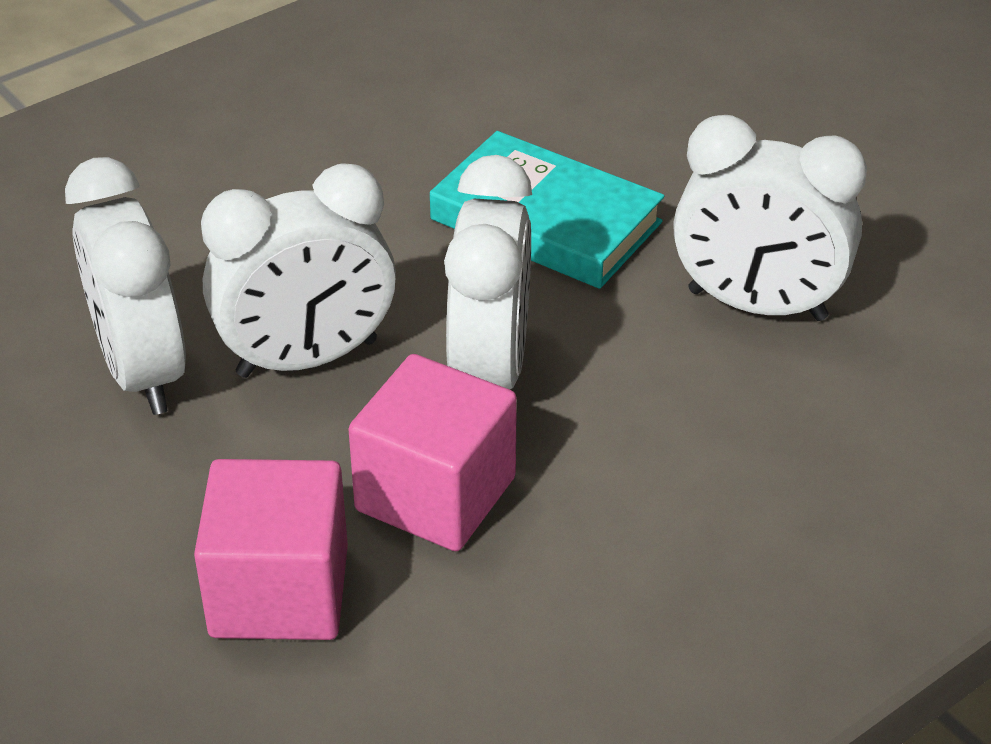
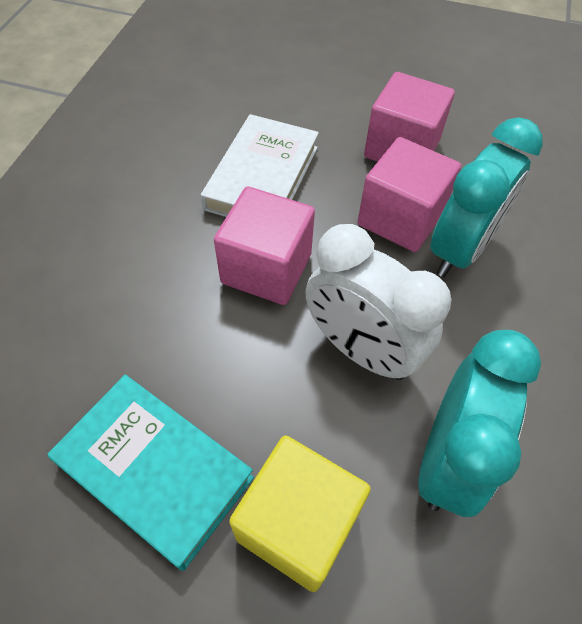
pink cube: [194,459,348,640] [348,354,517,551] = 2 -> [214,186,315,305] [357,137,461,252] [364,72,455,162] = 3
turquoise clock: none = 0 -> [418,330,541,517] [430,117,543,277] = 2
white book: none = 0 -> [201,114,319,217] = 1
white clock: [65,157,186,415] [201,163,396,378] [444,155,532,389] [673,115,867,321] = 4 -> [305,224,451,380] = 1
yellow cube: none = 0 -> [229,435,371,592] = 1

